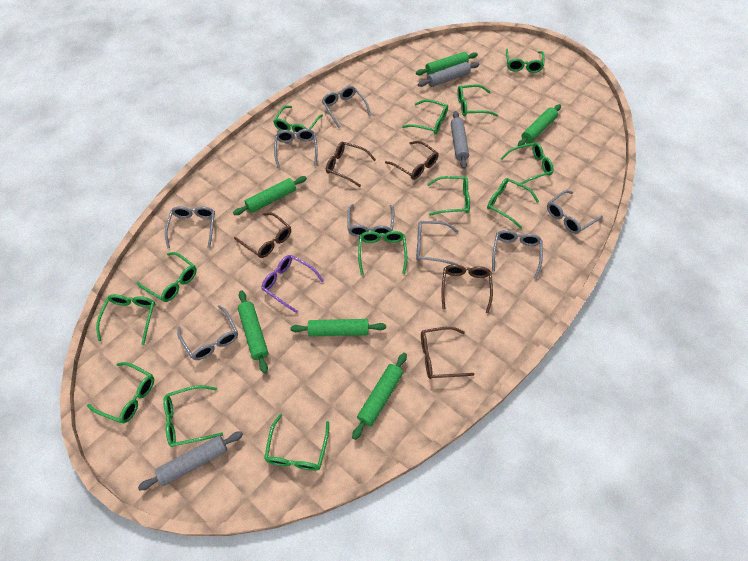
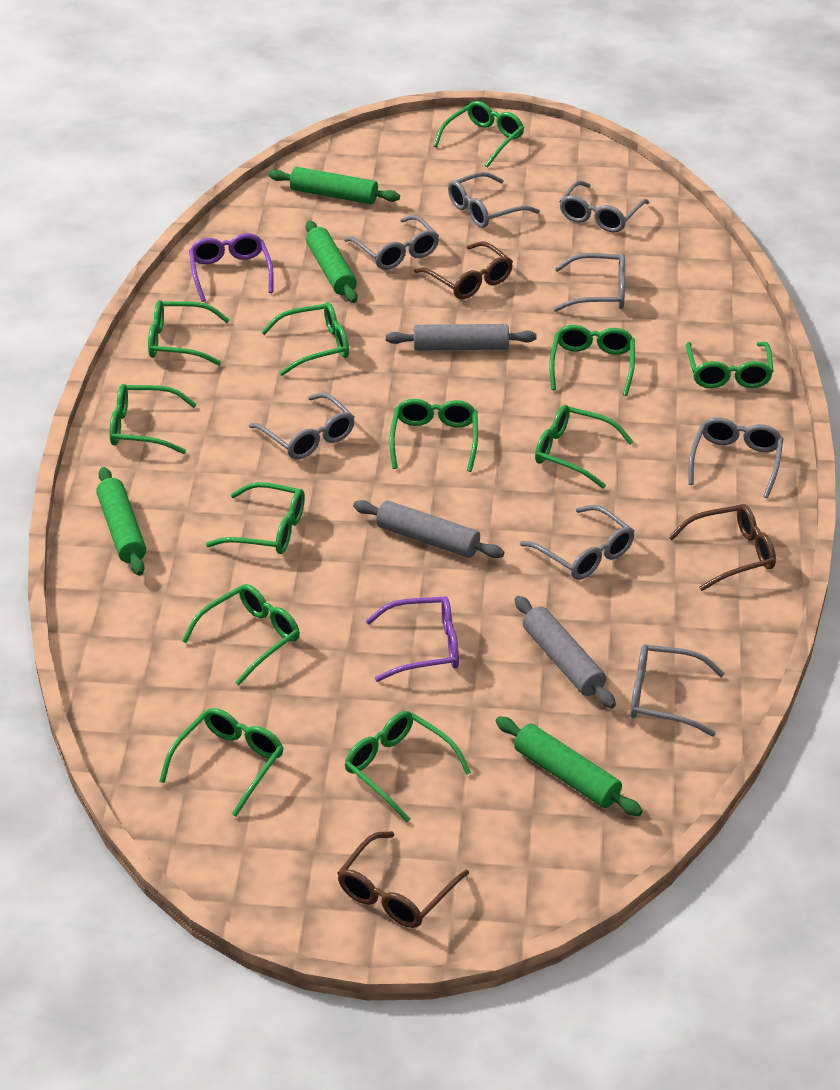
brown glasses: [234,212,291,258] [326,142,376,187] [385,141,439,180] [421,327,475,379] [441,264,493,313] = 5 -> [337,831,469,928] [414,241,513,299] [669,504,776,591] = 3
green glasses: [87,362,154,423] [96,294,155,345] [136,252,197,302] [163,385,223,447] [264,414,329,471] [273,106,323,135] [358,231,407,275] [402,99,448,135] [427,176,470,216] [457,84,498,117] [487,178,539,229] [500,142,554,187] [506,49,544,73] = 13 -> [110,384,197,454] [148,300,230,365] [159,708,283,816] [182,584,300,686] [206,482,305,554] [261,302,349,376] [345,711,471,822] [389,399,478,472] [434,101,524,168] [535,405,633,489] [549,325,635,396] [686,342,774,388] = 12
green rolling pin: [233,176,307,215] [238,291,268,373] [290,319,386,336] [352,353,407,440] [416,52,478,75] [518,104,561,146] = 6 -> [96,467,146,576] [268,167,400,204] [306,220,358,303] [496,716,643,816] = 4
purple glasses: [261,255,324,313] = 1 -> [189,233,273,302] [366,596,459,682] = 2

